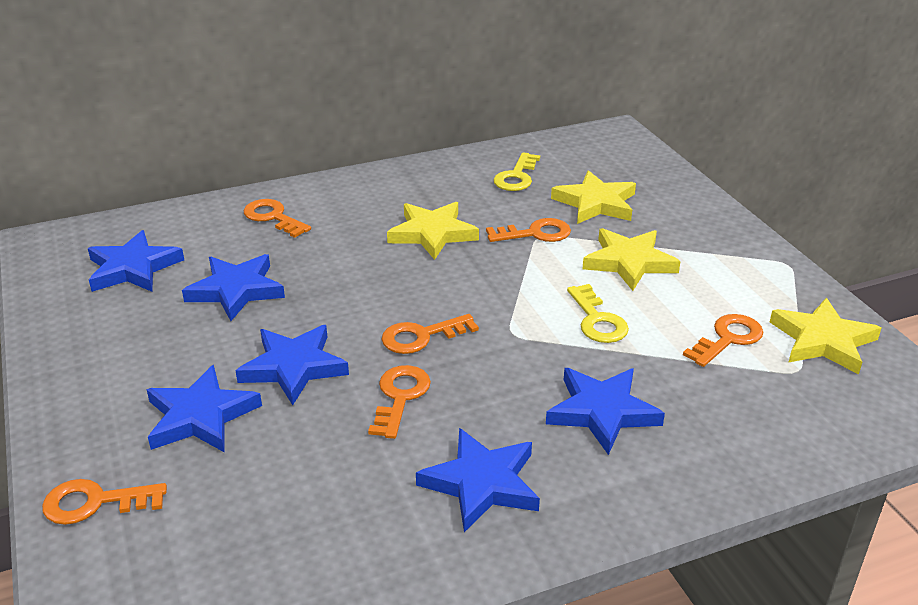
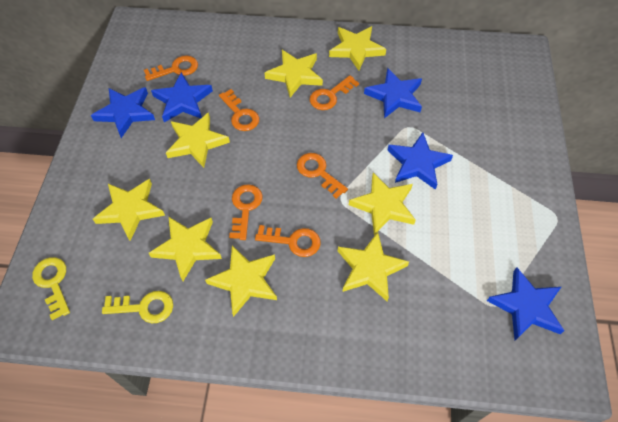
blue star: [88,230,184,292] [146,365,262,452] [182,254,285,321] [235,325,349,405] [416,428,540,532] [546,368,665,455] = 6 -> [91,87,155,138] [151,72,213,122] [364,68,422,118] [387,132,453,190] [487,267,564,340] = 5
yellow star: [387,202,479,260] [551,170,636,224] [582,228,681,291] [770,298,881,375] = 4 -> [93,179,165,241] [149,216,222,281] [166,112,230,168] [205,245,277,317] [265,50,323,97] [329,26,386,71] [338,232,409,301] [349,173,416,235] = 8

